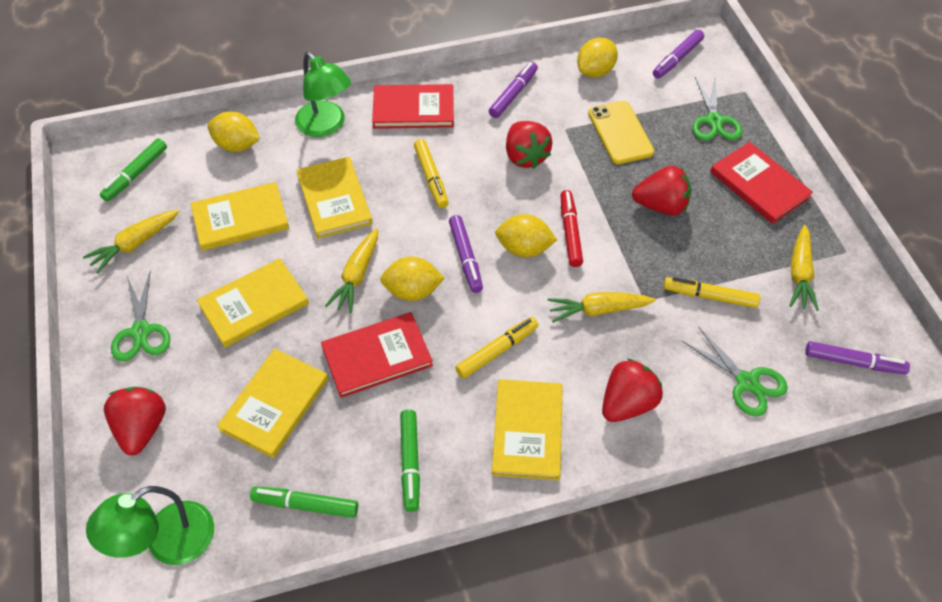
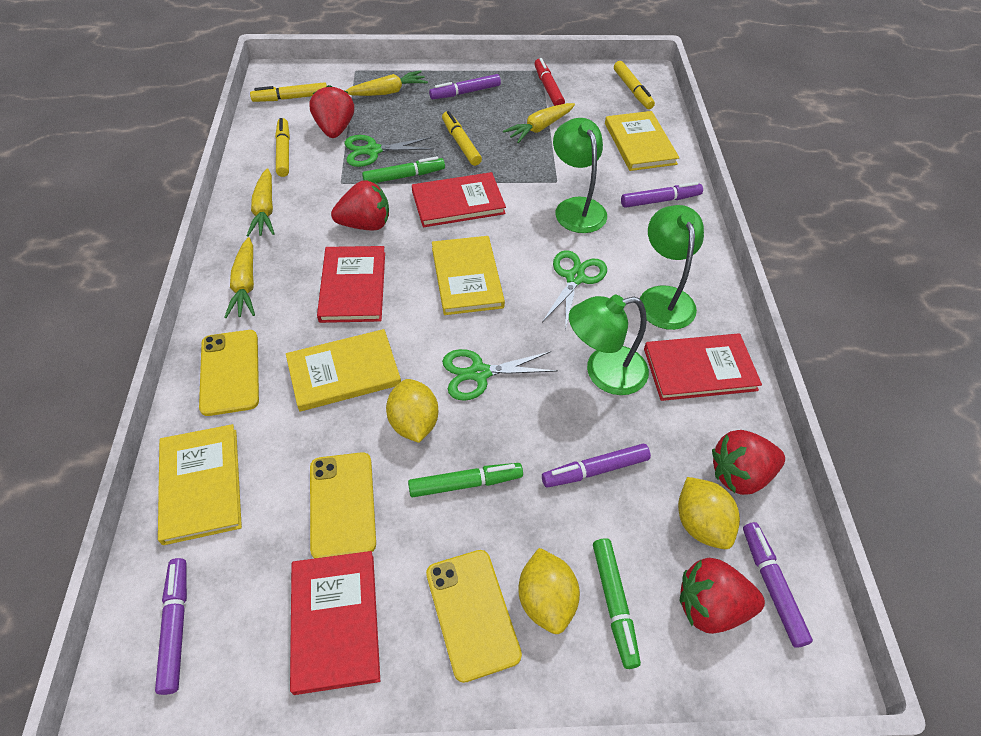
green lamp: [86,486,214,565] [295,52,351,137] = 2 -> [553,118,607,233] [569,295,649,395] [640,205,704,330] = 3
purple marker: [449,215,483,293] [489,62,538,118] [653,30,704,79] [805,341,910,374] = 4 -> [155,558,187,695] [429,74,501,99] [542,444,651,488] [621,182,703,208] [743,522,813,648] = 5
red book: [321,312,433,398] [372,84,454,129] [710,142,813,224] = 3 -> [290,551,380,695] [317,246,385,323] [412,172,506,227] [644,333,762,401] = 4
yellow book: [191,182,289,251] [197,258,309,347] [217,348,328,458] [296,157,373,239] [492,379,563,480] = 5 -> [158,424,242,545] [286,329,401,411] [432,236,505,315] [605,111,679,171] = 4
yellow lemon: [208,111,260,152] [380,257,445,301] [495,214,557,257] [577,37,618,78] = 4 -> [386,379,438,443] [518,548,580,634] [678,477,740,549] = 3
yellow marker: [414,139,449,208] [455,317,539,379] [664,277,760,308] = 3 -> [250,82,327,102] [275,118,290,177] [442,111,482,166] [614,61,655,109] = 4
yellow phone: [588,101,654,164] = 1 -> [199,330,259,416] [310,452,376,559] [426,550,522,683] = 3

